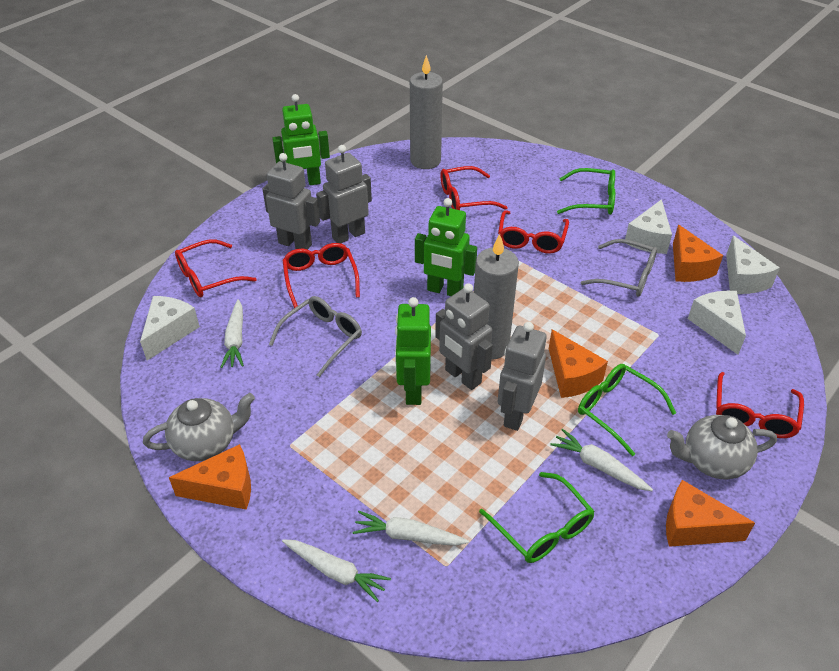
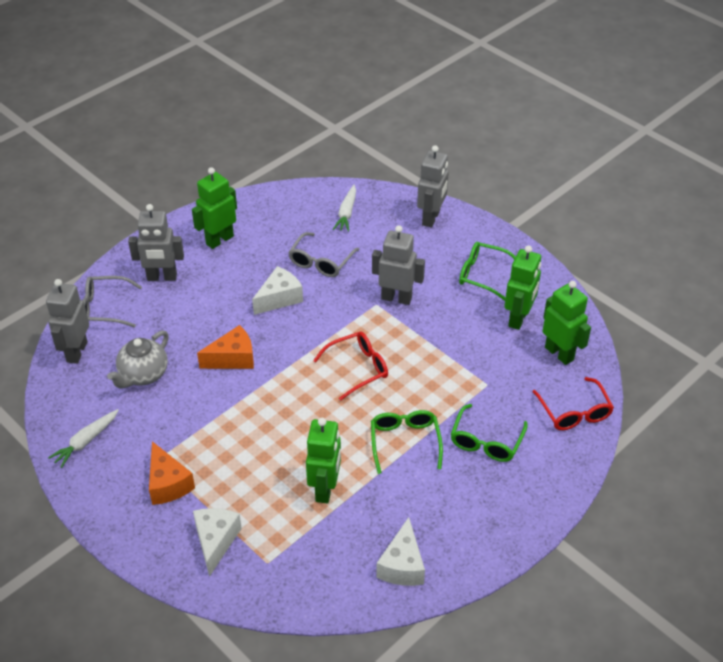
green robot: [272,94,330,185] [395,297,431,405] [415,198,477,296] = 3 -> [192,167,237,249] [306,418,341,504] [504,245,541,330] [543,281,591,365] = 4
grey candle: [410,55,443,169] [474,234,519,360] = 2 -> none = 0
grey teapot: [143,393,255,461] [667,415,777,479] = 2 -> [107,331,169,389] = 1
orange cheese: [169,444,251,510] [549,329,608,398] [666,480,755,547] [673,225,723,282] = 4 -> [149,441,195,505] [197,325,254,369] = 2
red glasses: [175,239,257,297] [282,243,360,308] [440,166,508,210] [498,210,569,254] [716,372,804,438] = 5 -> [313,332,388,401] [532,377,614,430] = 2
white carrot: [220,299,244,368] [282,539,391,602] [352,511,469,546] [550,429,653,491] = 4 -> [48,409,119,468] [333,185,356,232] = 2
white cheese: [140,296,200,361] [625,199,672,254] [688,291,746,355] [726,236,780,294] = 4 -> [193,508,242,577] [252,266,303,315] [376,517,425,586] = 3

